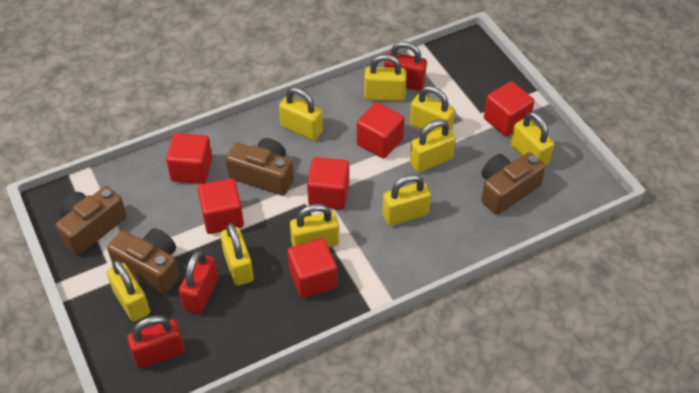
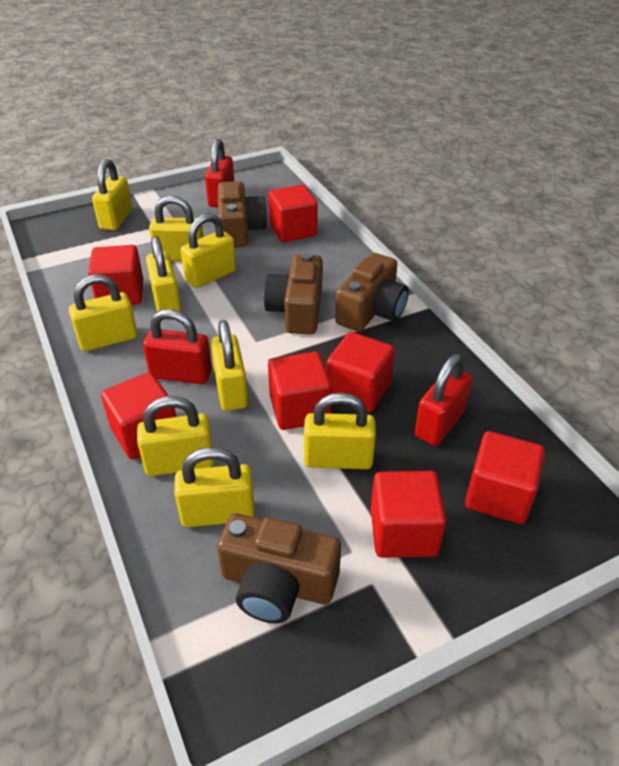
red cube: [166,133,212,184] [198,178,244,234] [287,238,337,298] [307,157,349,210] [357,102,405,159] [484,81,535,137] = 6 -> [88,245,144,305] [101,372,176,460] [268,184,318,242] [268,352,332,430] [326,332,395,412] [371,471,446,558] [465,431,545,524] = 7

